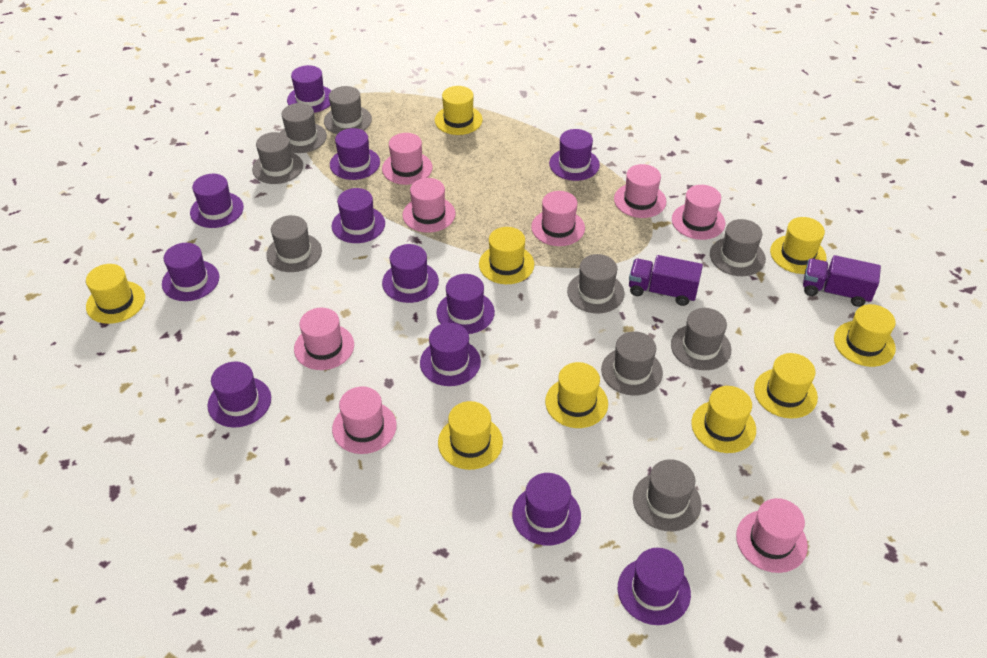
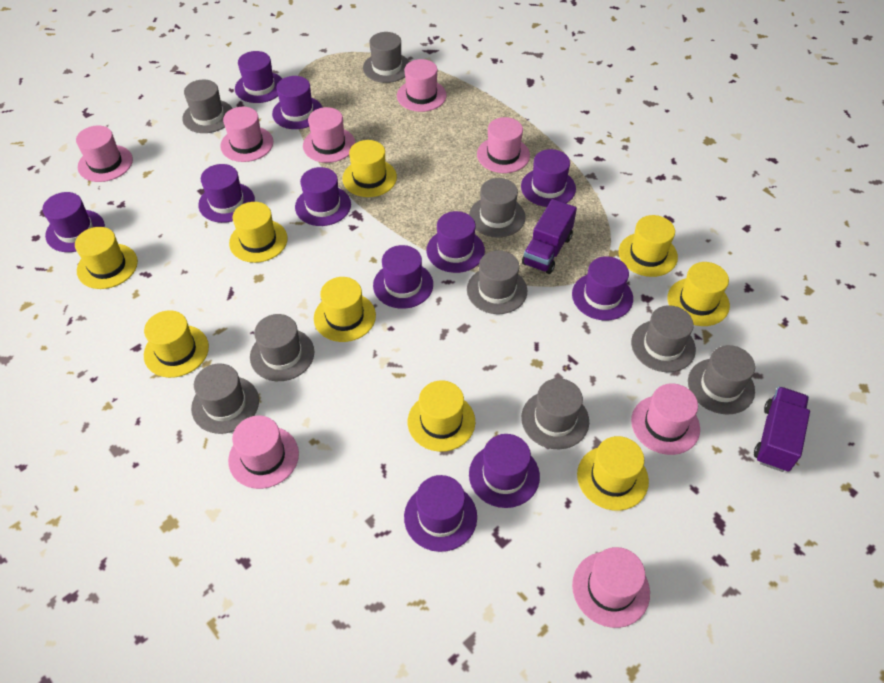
purple hat: [162,243,219,301] [190,174,244,228] [207,361,271,427] [287,65,331,113] [330,128,380,180] [332,188,385,243] [382,244,439,303] [420,323,481,386] [436,274,495,334] [512,473,581,546] [549,129,600,181] [618,548,691,625] = 12 -> [42,192,105,252] [198,164,255,223] [235,51,282,103] [272,76,323,129] [295,167,351,226] [373,245,433,309] [404,475,477,552] [427,211,485,273] [469,434,540,508] [521,149,576,207] [572,256,633,320] = 11

